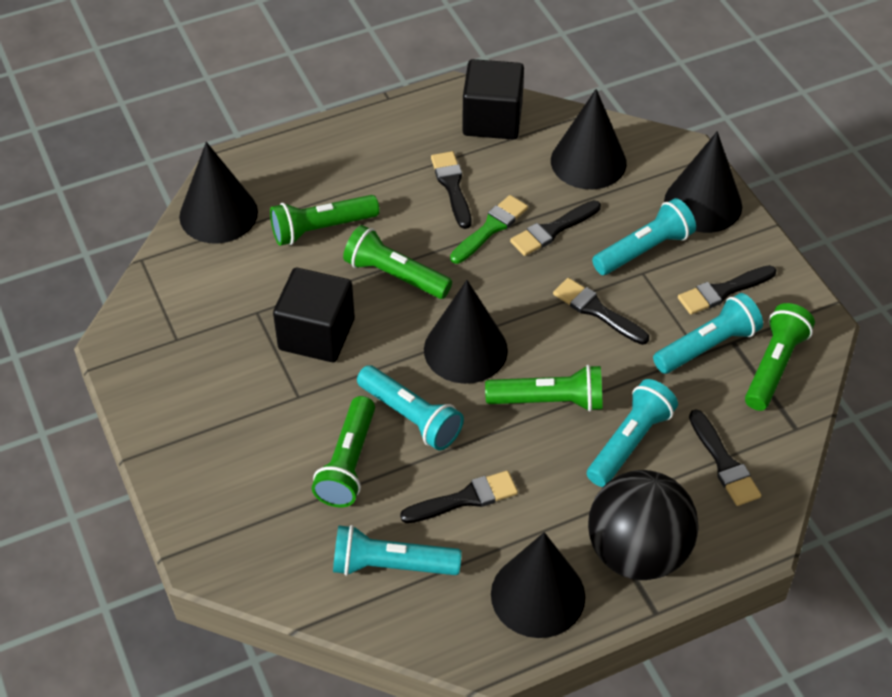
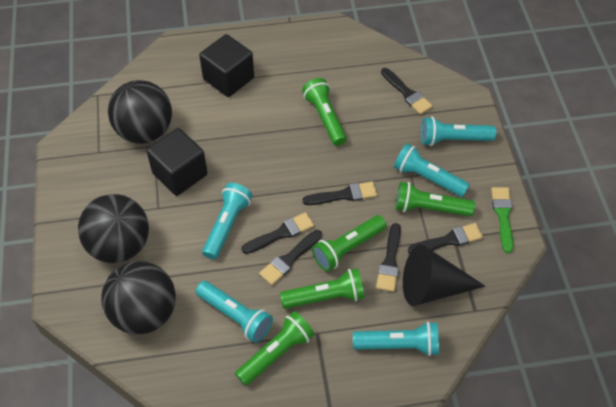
black ball: [588,470,699,580] = 1 -> [78,194,149,263] [101,261,176,335] [108,80,172,144] = 3
black cone: [179,142,258,243] [424,280,508,384] [491,532,585,638] [551,89,627,189] [664,131,742,233] = 5 -> [403,245,485,306] = 1

